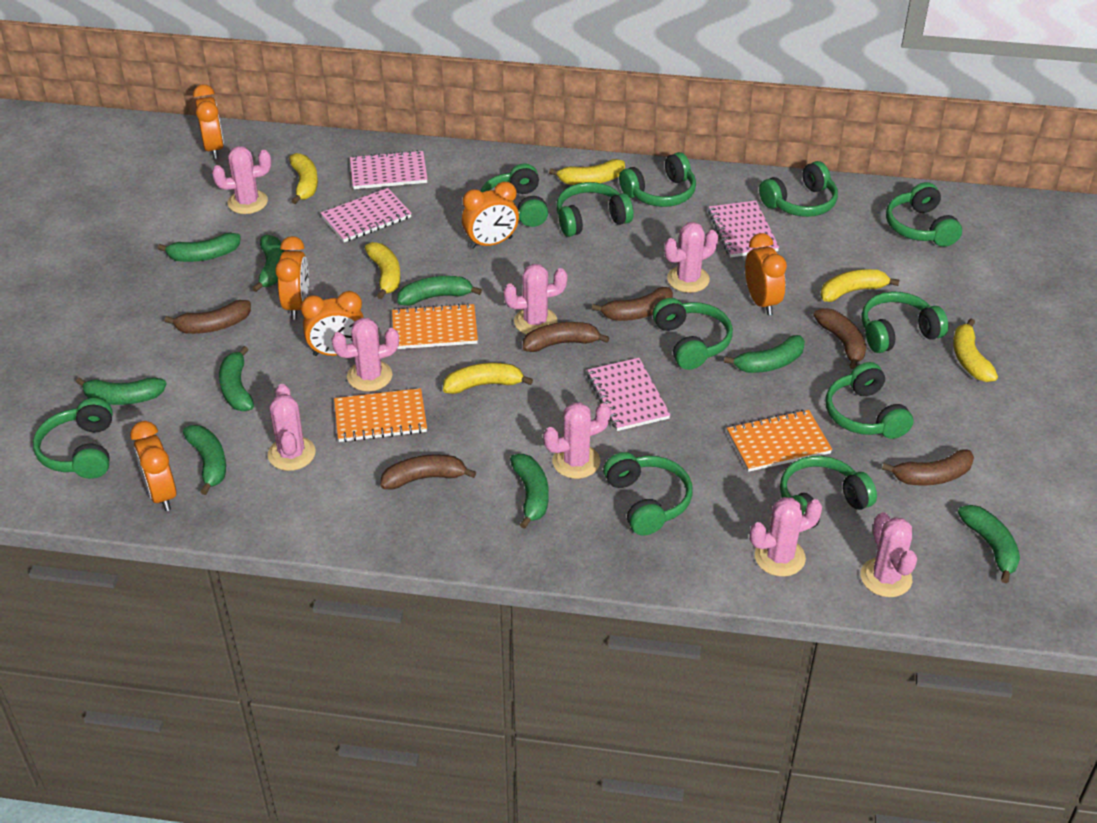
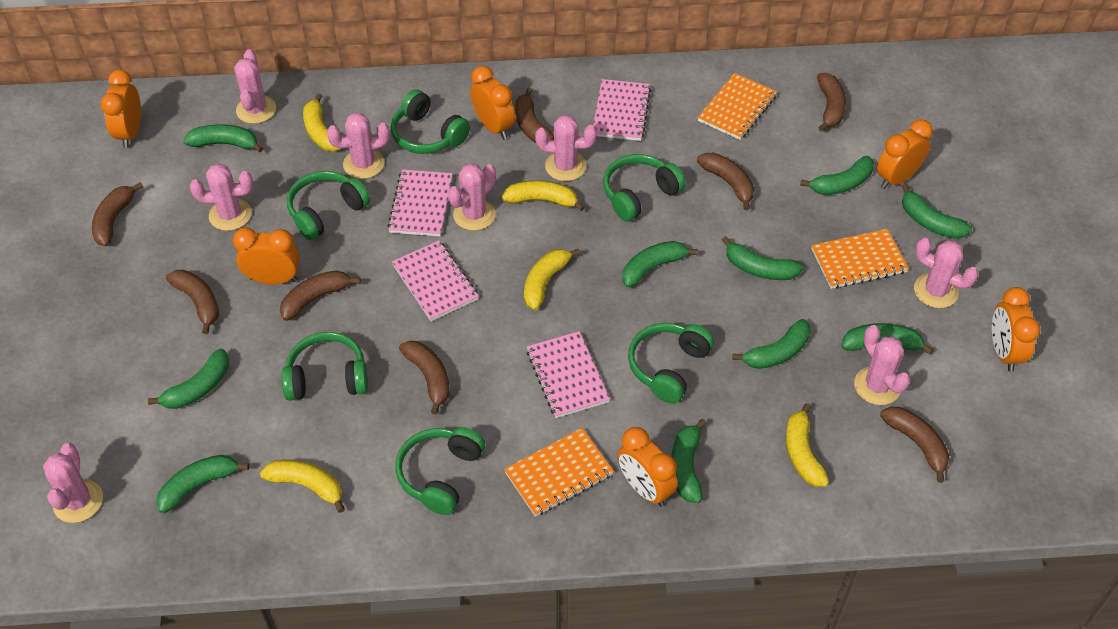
brown banana: [164,300,251,334] [380,454,476,490] [523,322,609,352] [592,287,673,321] [814,308,866,369] [882,449,974,486] = 6 -> [92,182,143,246] [166,270,219,334] [280,270,361,321] [399,341,450,415] [515,88,554,143] [697,153,754,210] [817,73,846,132] [880,407,949,483] = 8
green banana: [76,377,166,405] [157,233,241,262] [183,425,226,495] [219,346,254,411] [252,235,284,292] [397,276,482,306] [510,454,548,529] [724,335,805,373] [958,505,1020,583] = 9 -> [148,349,229,409] [156,455,249,513] [184,124,263,152] [622,241,698,288] [671,419,707,503] [722,236,803,280] [732,319,810,369] [800,156,874,195] [842,323,933,354] [902,184,972,239] = 10
green headphones: [33,398,113,479] [481,164,548,227] [556,182,633,237] [603,452,693,535] [619,152,696,207] [652,298,733,370] [759,161,838,217] [780,456,877,531] [825,362,914,439] [861,292,948,353] [886,182,962,247] = 11 -> [282,332,368,401] [287,171,370,240] [391,89,470,154] [395,427,485,515] [603,154,686,222] [628,323,714,403] = 6
yellow banana: [289,153,318,204] [365,242,401,299] [443,363,533,394] [549,159,625,185] [820,269,899,302] [953,319,998,382] = 6 -> [260,459,345,513] [303,93,342,152] [502,180,585,211] [524,248,580,310] [786,403,829,487] = 5

